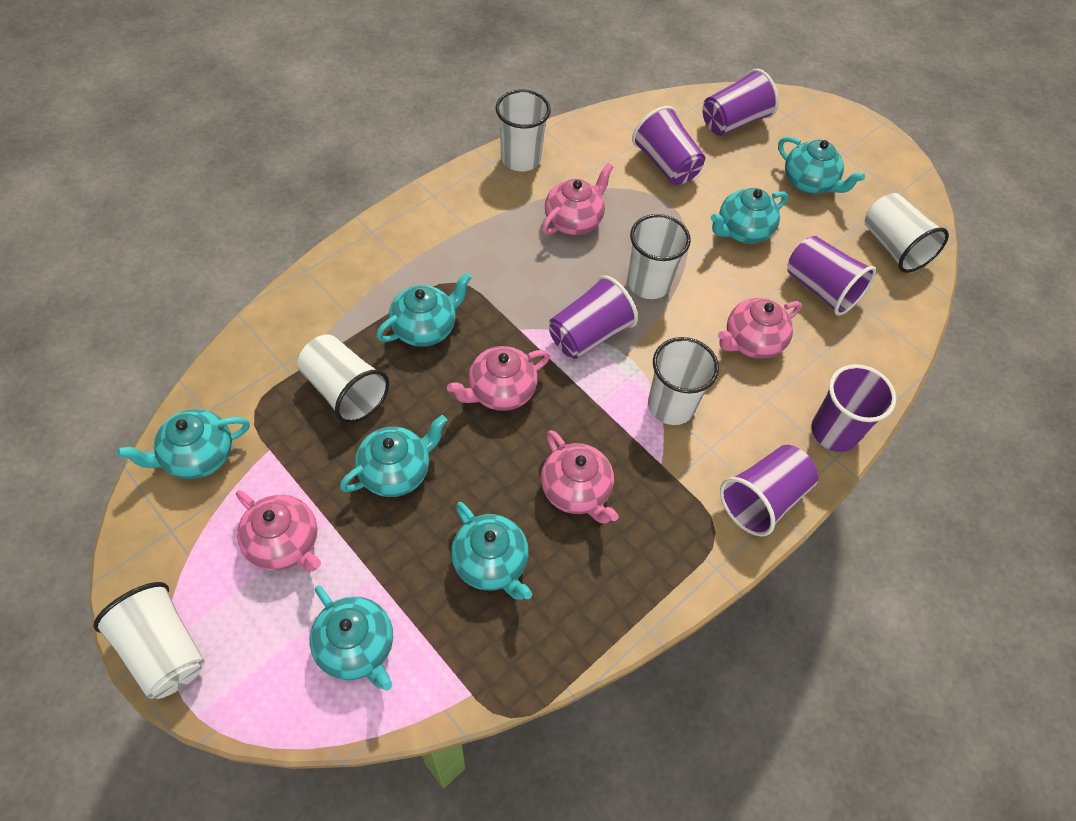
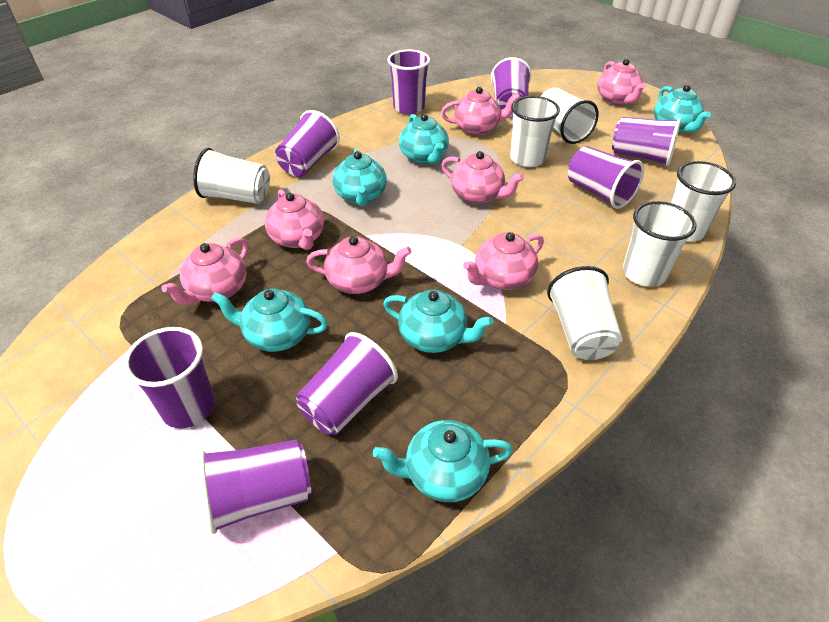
pink teapot: [236,490,321,572] [447,346,550,411] [541,430,619,523] [542,163,613,235] [718,298,802,359] = 5 -> [161,238,248,305] [265,189,324,250] [306,236,412,294] [441,87,520,135] [441,151,524,204] [463,232,544,290] [597,59,646,105] = 7
purple cup: [549,275,638,359] [632,106,705,185] [703,69,779,136] [720,445,818,537] [787,236,876,316] [811,364,896,452] = 6 -> [124,327,215,428] [199,440,311,534] [275,110,340,177] [296,332,398,435] [387,49,430,114] [491,57,532,117] [568,146,644,209] [612,117,681,166] = 8
turquoise teapot: [117,409,250,479] [310,586,393,691] [340,415,447,497] [376,273,472,347] [451,502,532,600] [711,188,788,244] [778,137,865,194] = 7 -> [211,289,328,352] [332,149,387,206] [373,420,513,502] [383,290,493,353] [399,114,449,164] [654,85,711,133] = 6

